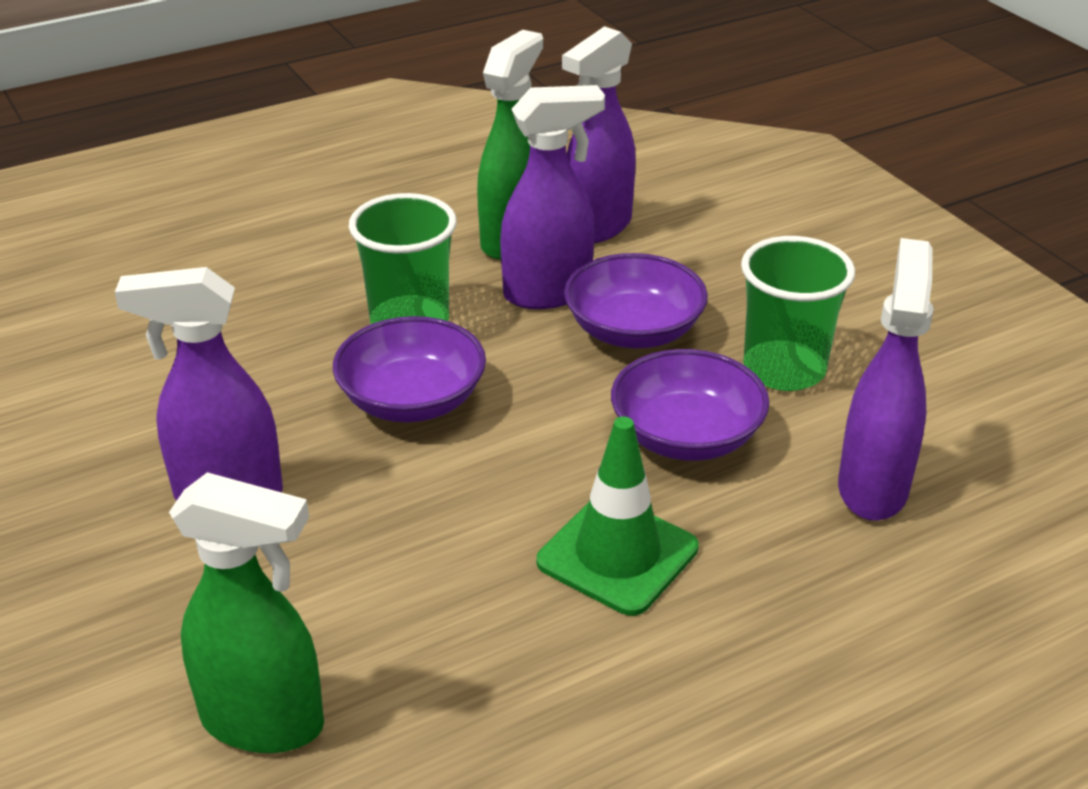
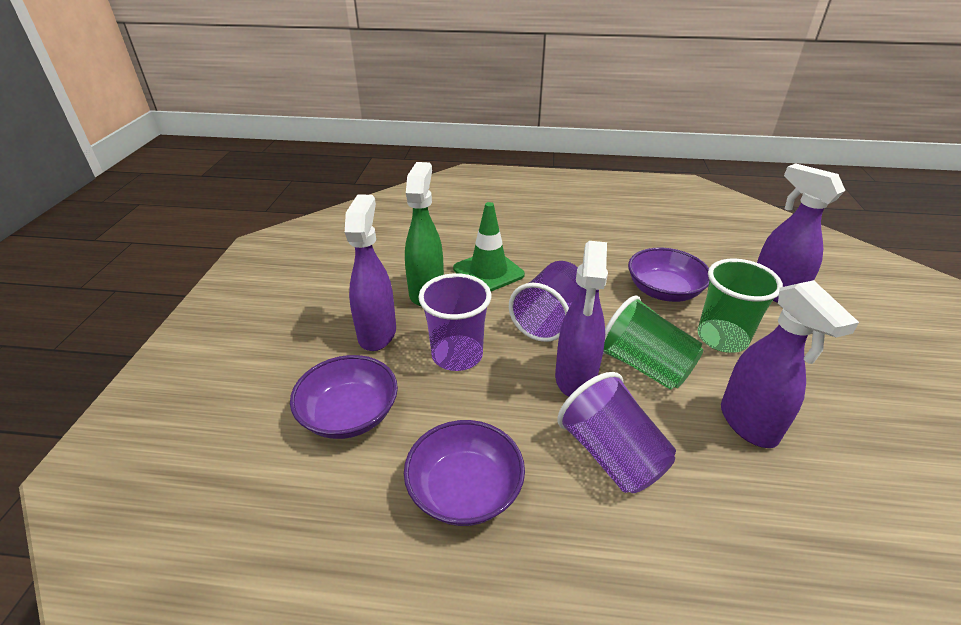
green spray bottle: [169,472,324,753] [477,30,543,260] = 2 -> [405,162,444,306] = 1
purple cup: none = 0 -> [419,273,491,371] [509,261,581,342] [557,372,676,493] = 3

